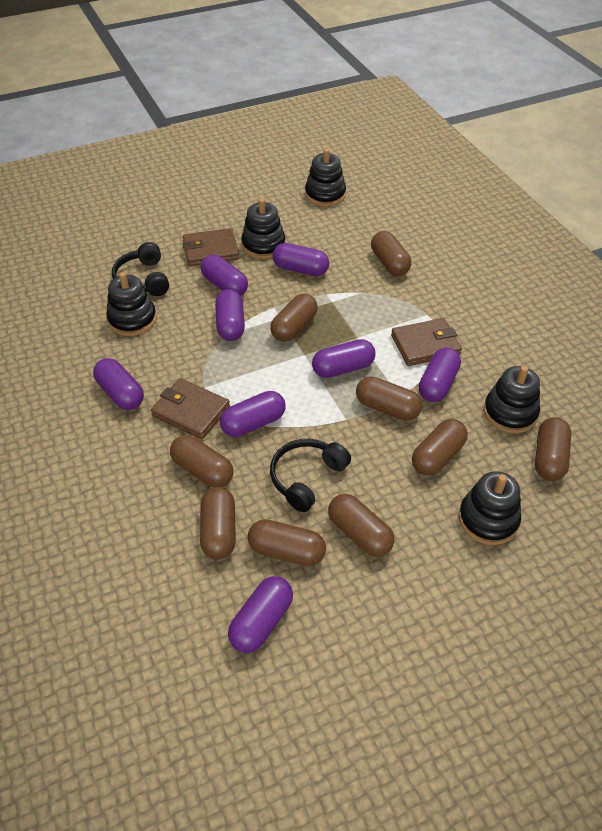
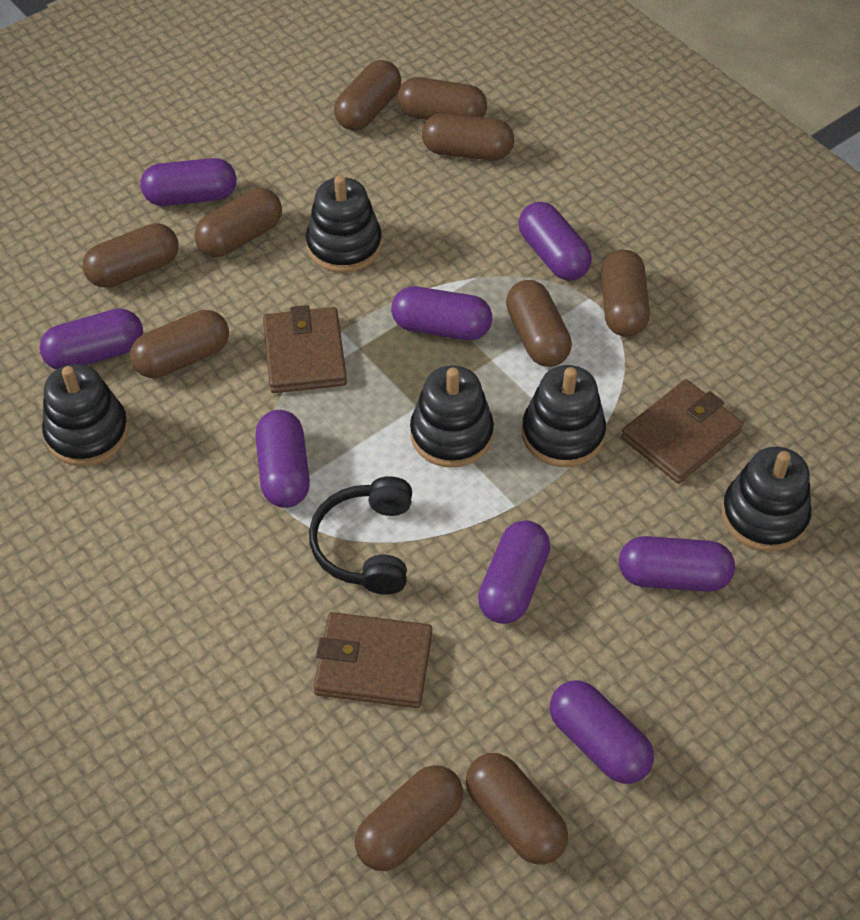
black headphones: [112,242,169,296] [270,439,351,512] = 2 -> [309,476,412,595] = 1
brown capsule: [170,435,233,488] [200,487,236,559] [248,519,326,566] [270,293,318,342] [328,494,394,557] [356,376,422,421] [371,231,411,276] [412,419,468,476] [535,417,571,481] = 9 -> [83,223,178,288] [130,310,229,378] [194,188,282,257] [334,60,401,131] [355,765,463,871] [397,77,487,120] [422,113,514,160] [466,753,568,865] [506,280,572,367] [601,250,650,337] = 10

